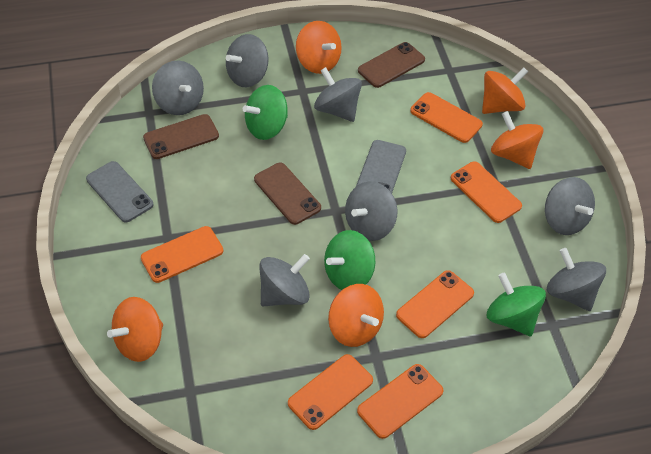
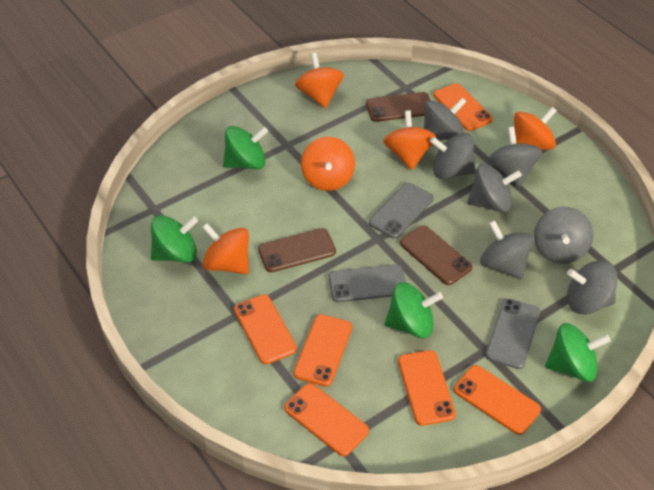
green spinning top: [243,85,288,140] [324,230,375,290] [487,272,546,336] = 3 -> [151,215,198,263] [223,126,268,169] [385,282,443,338] [545,323,611,382] = 4
grey phone: [86,161,153,222] [356,140,406,193] = 2 -> [328,264,406,302] [369,183,433,239] [486,299,540,369] = 3

